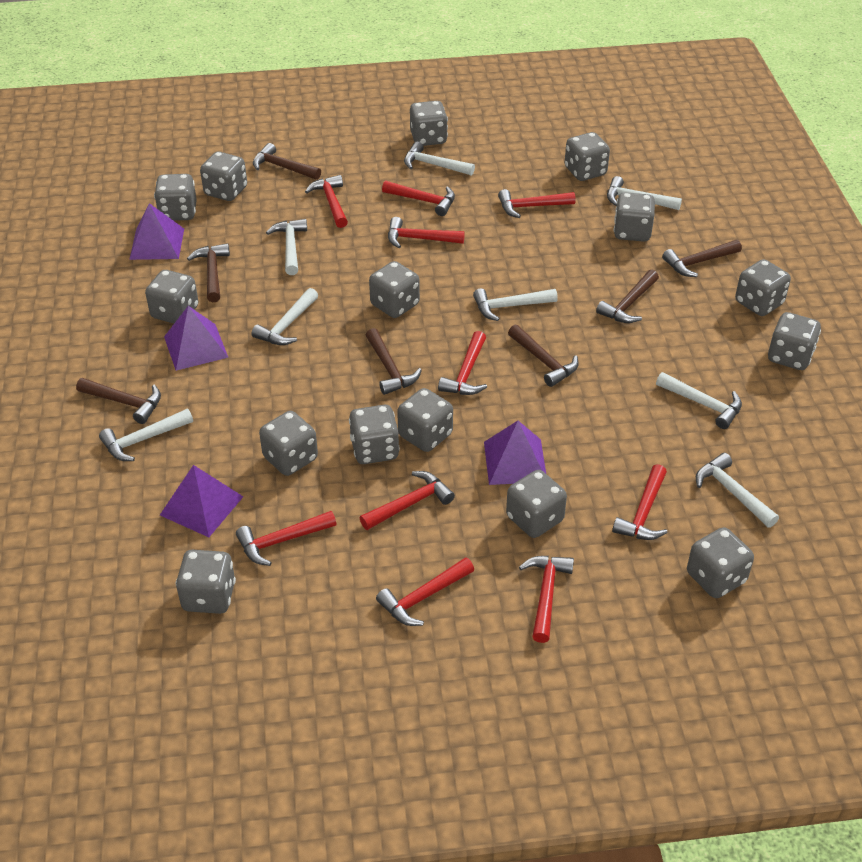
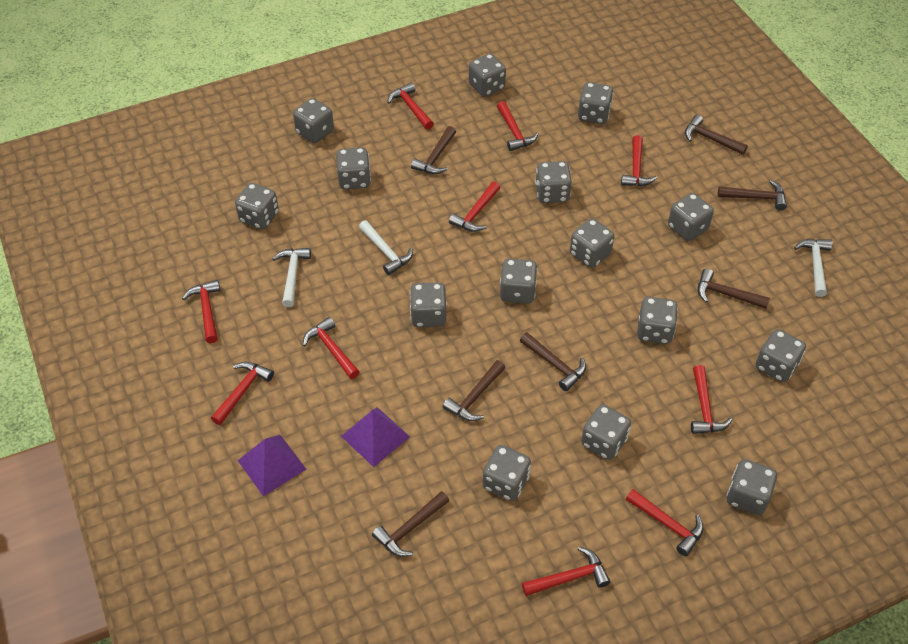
purple pyramid: [129,203,184,260] [160,465,243,537] [164,306,228,371] [484,421,546,485] = 4 -> [238,435,306,496] [341,407,410,467] = 2
white hammer: [99,409,193,461] [251,288,318,345] [266,219,307,275] [404,142,475,175] [473,288,558,321] [607,176,682,210] [656,372,742,429] [696,453,779,528] = 8 -> [272,248,311,307] [359,220,413,275] [794,239,833,297] = 3

